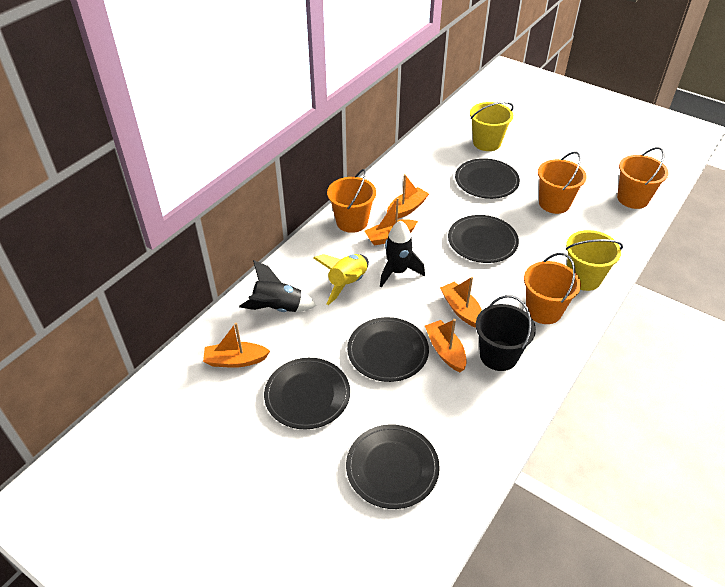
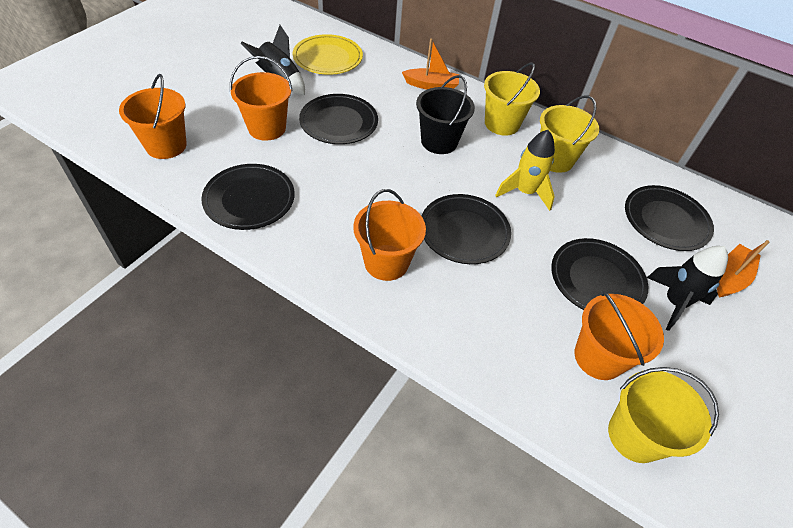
orange boat: [203,323,270,368] [364,198,418,246] [387,174,429,220] [425,319,467,372] [440,277,482,328] = 5 -> [402,38,459,90] [717,240,769,298] = 2
yellow bucket: [470,102,513,151] [566,230,623,291] = 2 -> [484,62,540,136] [540,95,599,173] [608,367,719,463] = 3
yellow plate: none = 0 -> [293,34,363,75] = 1

